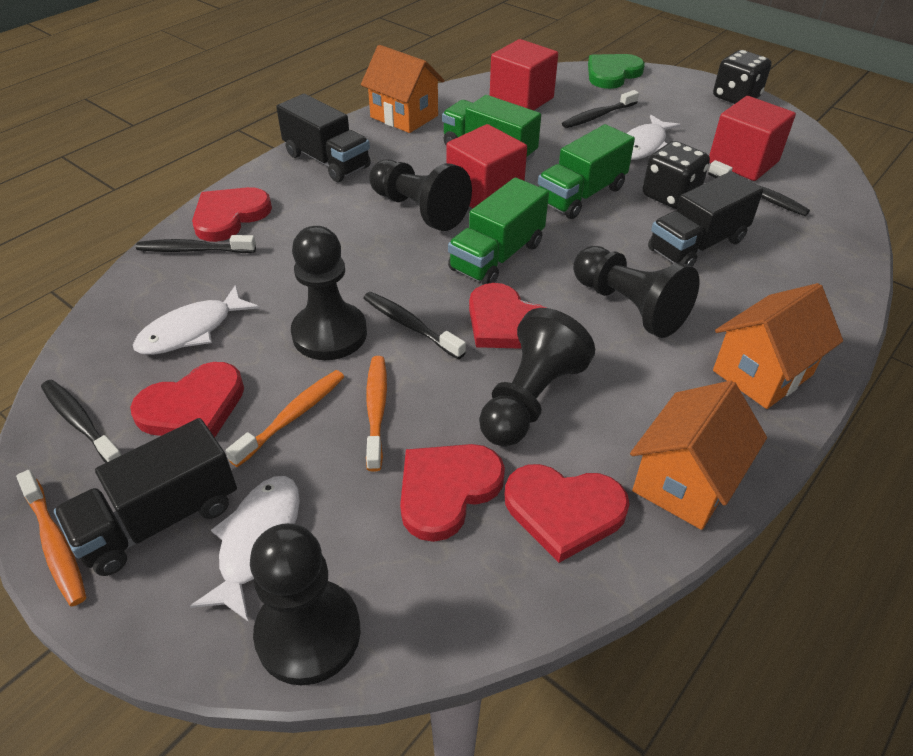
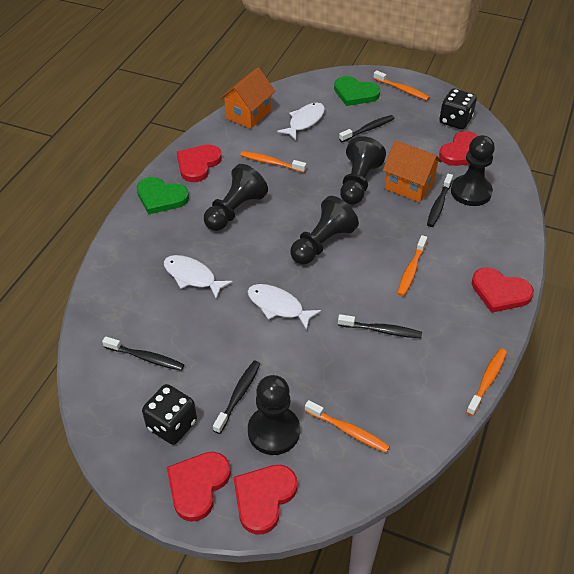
black truck: [54,418,237,576] [276,94,371,182] [648,171,763,267] = 3 -> none = 0
green heart: [588,54,645,89] = 1 -> [137,177,189,214] [334,76,380,106] = 2
green truck: [442,95,541,162] [448,177,549,285] [538,124,635,219] = 3 -> none = 0
orange house: [361,45,445,133] [630,381,767,530] [713,283,843,409] = 3 -> [220,67,275,129] [383,140,442,202] = 2
orange toothbrush: [16,470,86,606] [225,370,344,467] [366,356,387,472] = 3 -> [240,151,306,173] [305,400,390,453] [373,70,430,100] [397,235,427,296] [466,348,507,416] = 5
red cube: [446,124,527,208] [490,39,558,110] [709,96,796,181] = 3 -> none = 0

